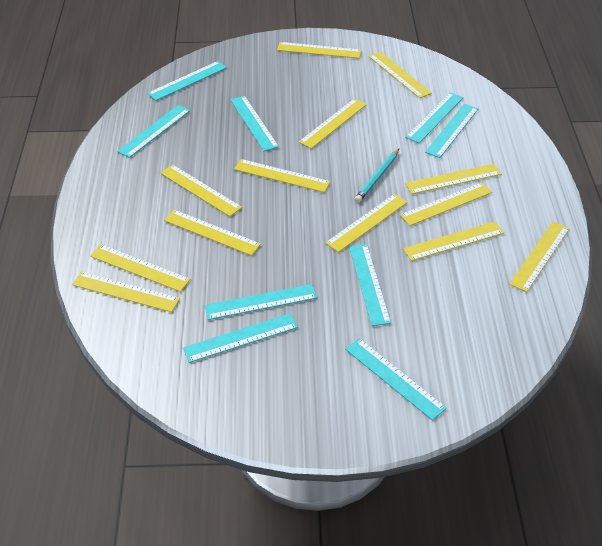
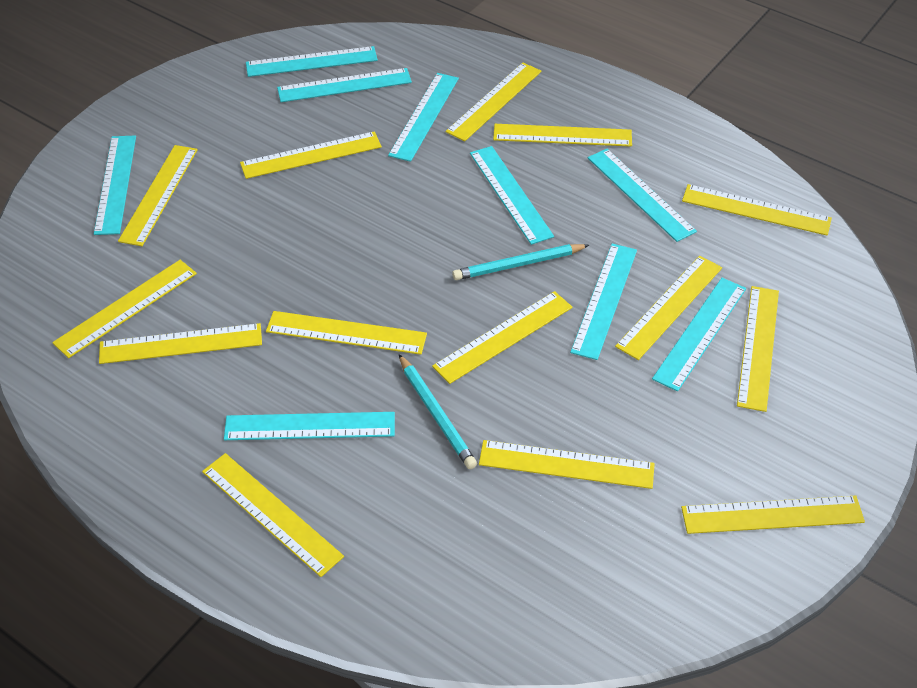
turquoise pencil: [355,149,399,202] = 1 -> [399,354,477,469] [452,244,589,280] = 2
yellow ruler: [72,271,180,312] [90,244,190,292] [161,165,242,216] [164,210,261,256] [234,159,330,193] [277,42,361,58] [299,98,367,149] [325,194,408,252] [369,51,432,98] [400,182,492,226] [403,221,504,261] [405,164,501,194] [509,222,570,292] = 13 -> [52,260,197,358] [99,323,262,364] [118,145,198,246] [202,453,344,577] [240,131,382,179] [266,311,427,355] [432,291,572,384] [445,62,541,141] [479,440,655,489] [493,124,632,147] [615,256,722,360] [681,496,865,534] [682,184,832,236] [737,286,779,412] = 14

